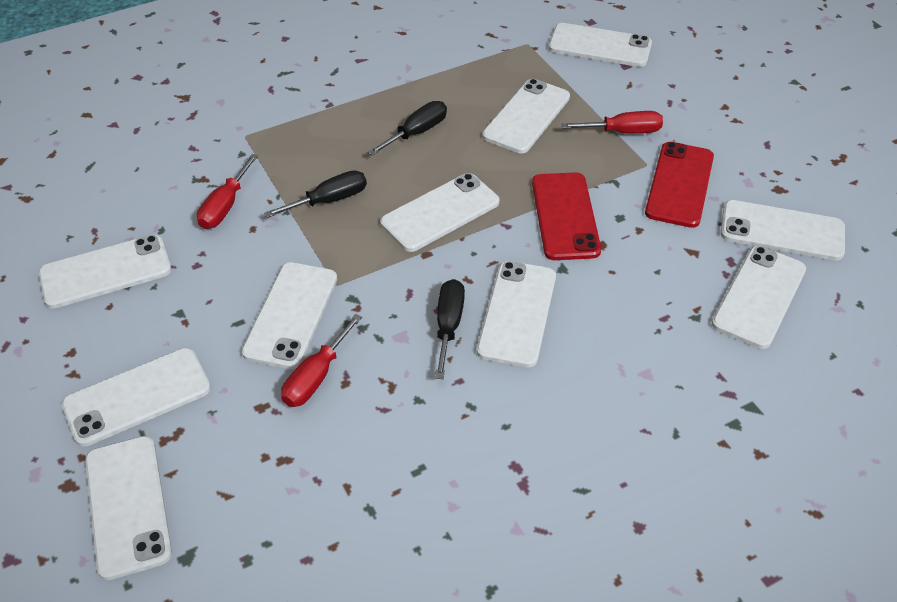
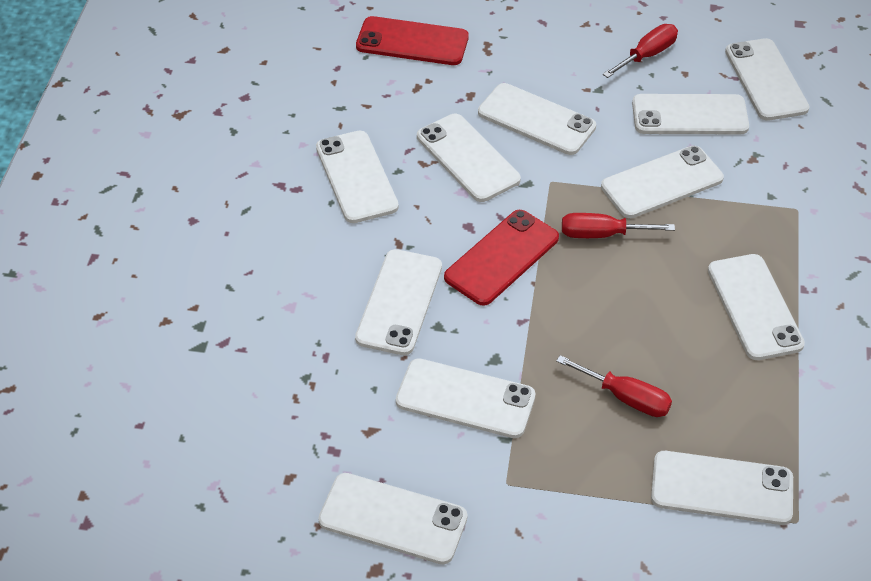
black screwdriver: [264,170,367,218] [368,101,447,156] [435,279,465,379] = 3 -> none = 0
white phone: [39,235,171,309] [62,348,211,447] [85,436,172,580] [242,262,337,369] [380,173,499,252] [477,261,556,368] [482,79,570,154] [549,23,652,67] [712,246,806,349] [721,200,845,261] = 10 -> [316,131,399,223] [318,473,468,564] [355,249,442,355] [396,358,536,438] [417,114,521,202] [478,83,596,155] [601,146,724,218] [632,94,749,134] [651,451,793,525] [708,254,805,360] [725,38,809,121] = 11

